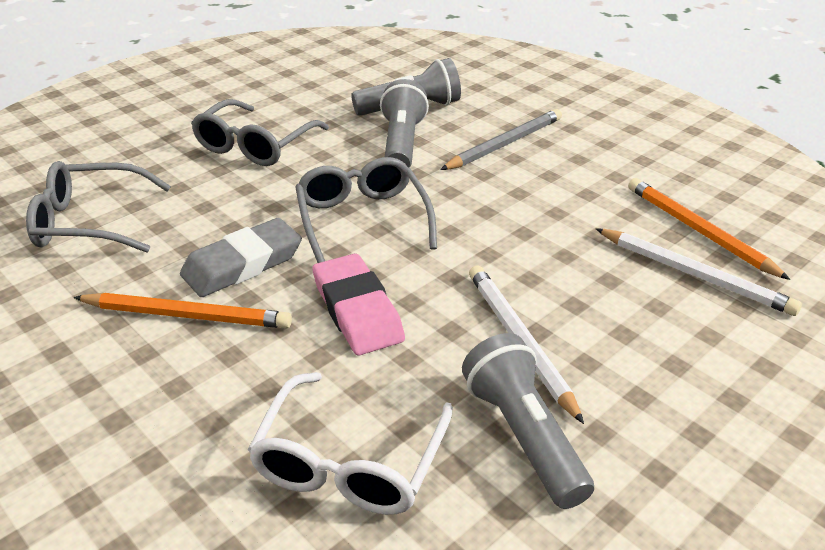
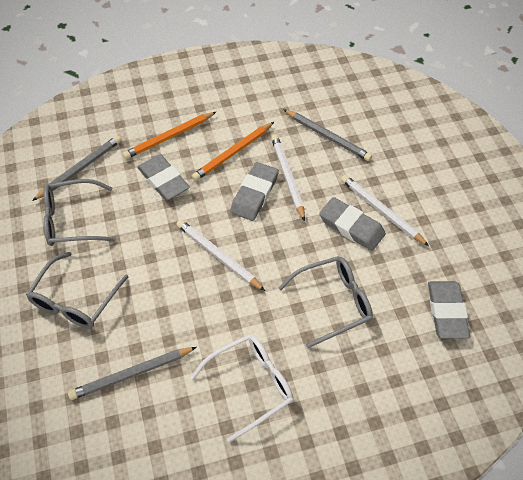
grey eraser: [180,218,302,297] = 1 -> [137,154,190,200] [230,162,279,221] [319,197,386,251] [428,281,470,339] = 4
grey flashlight: [351,58,461,116] [380,79,429,167] [462,333,594,509] = 3 -> none = 0
grey pencil: [440,109,562,170] = 1 -> [32,135,121,201] [68,347,197,400] [283,109,372,161] = 3
pink eraser: [312,253,405,355] = 1 -> none = 0
white pencil: [469,266,584,424] [596,228,802,316] = 2 -> [177,220,265,291] [271,135,305,221] [341,175,429,246] = 3

